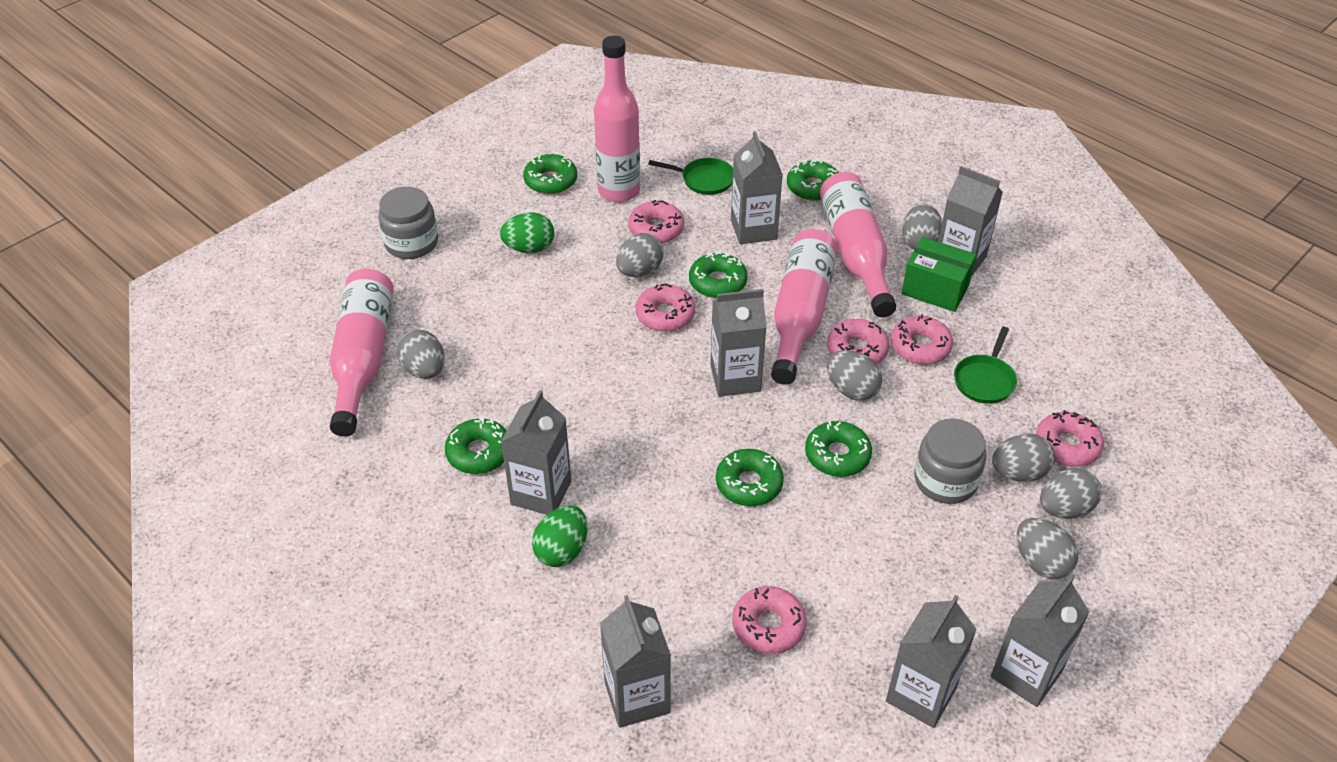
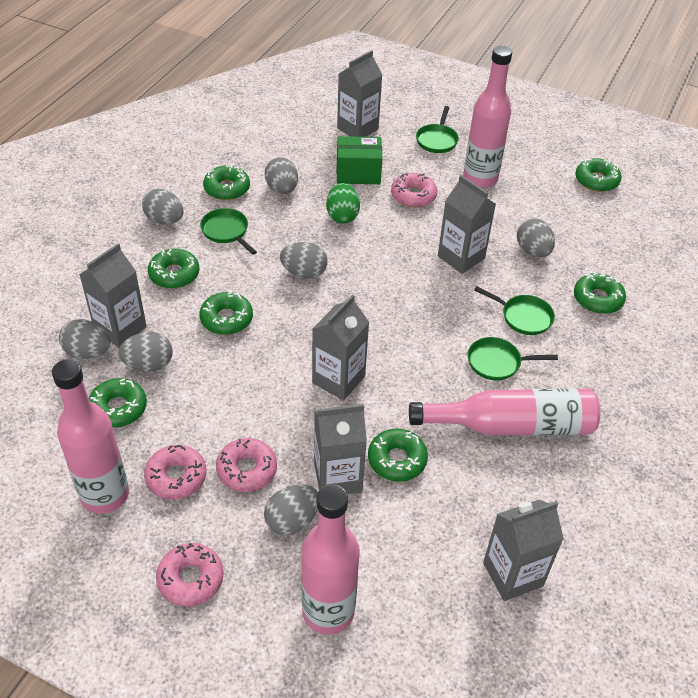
green donut: [445,417,507,474] [523,154,577,194] [689,251,747,298] [716,449,784,506] [787,159,839,201] [805,421,872,477] = 6 -> [89,378,147,428] [148,249,199,289] [199,291,253,335] [203,164,250,200] [368,429,428,482] [574,272,626,314] [575,158,621,192] = 7
green egg: [500,212,554,253] [532,505,587,567] = 2 -> [326,183,360,224] = 1
green pan: [648,158,733,195] [954,327,1017,404] = 2 -> [200,208,257,255] [416,106,459,153] [468,337,558,381] [474,286,555,335] = 4
grey carton: [501,390,571,515] [600,595,671,728] [710,289,767,397] [731,131,783,244] [886,595,977,728] [938,166,1003,277] [991,575,1089,707] = 7 -> [79,243,147,348] [312,294,369,401] [314,404,367,494] [337,50,382,137] [438,175,496,274] [483,499,564,601] = 6
grey jar: [378,187,438,259] [914,418,986,504] = 2 -> none = 0
pink donut: [628,200,684,243] [635,283,695,331] [732,586,807,654] [827,319,889,364] [891,314,953,365] [1036,410,1104,467] = 6 -> [144,445,206,500] [156,543,224,607] [216,438,277,492] [391,173,437,208] = 4

